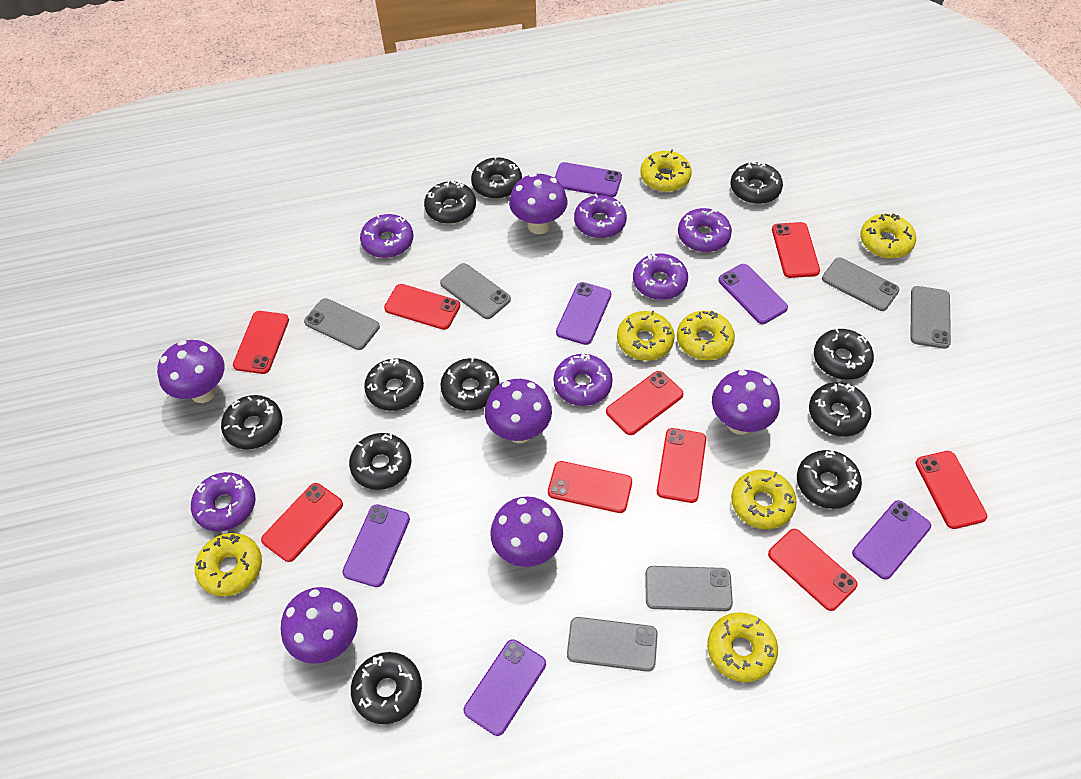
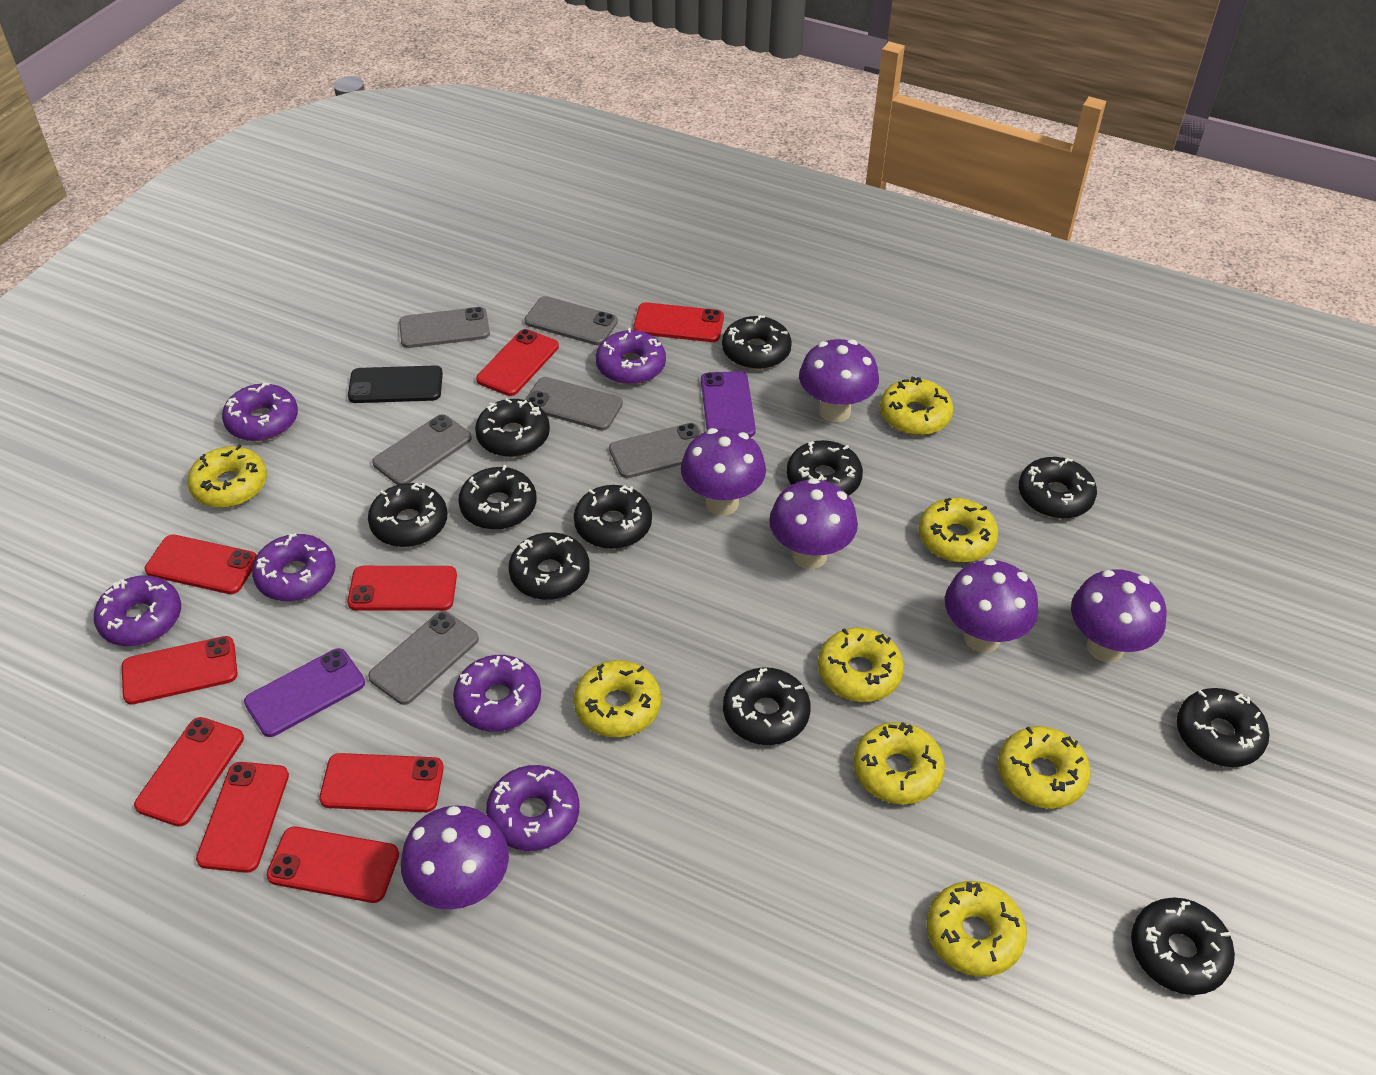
black phone: none = 0 -> [348,365,443,403] = 1
purple phone: [342,504,410,587] [464,639,546,736] [555,162,622,197] [556,282,611,345] [718,264,788,324] [852,500,931,580] = 6 -> [244,648,365,737] [701,371,756,437] = 2
yellow donut: [195,533,262,596] [617,311,674,361] [640,149,692,192] [677,311,735,360] [707,612,778,682] [731,470,797,529] [860,213,916,258] = 7 -> [187,444,267,508] [574,660,661,737] [818,628,904,702] [854,722,945,804] [880,377,954,435] [918,498,998,562] [927,881,1027,977] [998,726,1091,809] = 8

